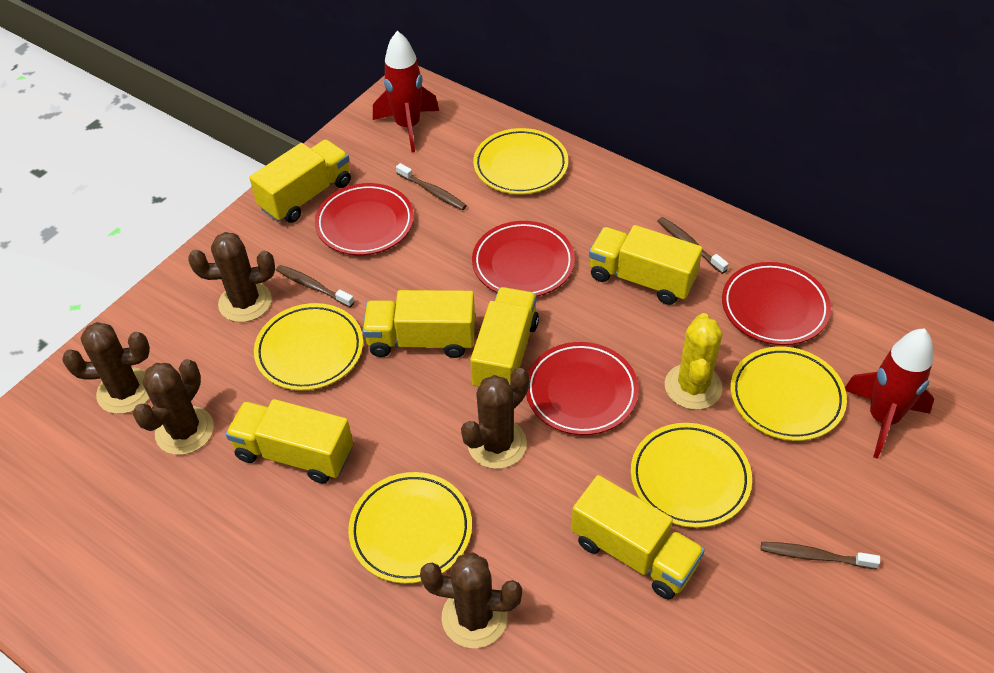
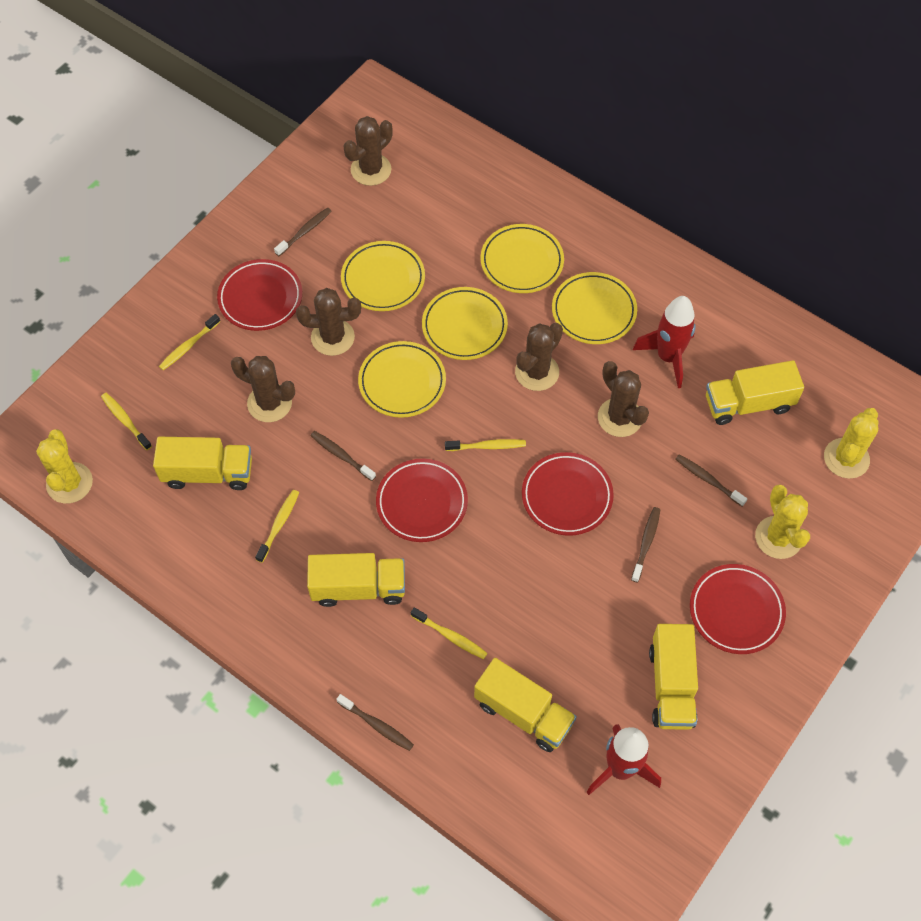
brown toothbrush: [276,265,354,307] [396,163,467,210] [657,217,729,274] [761,542,880,569] = 4 -> [274,207,332,256] [311,431,376,481] [336,694,414,751] [631,507,660,583] [675,454,747,506] = 5
yellow cactus: [665,313,722,410] = 1 -> [36,429,93,504] [755,484,810,559] [824,408,879,479] = 3
yellow toothbrush: none = 0 -> [101,393,152,450] [159,314,220,370] [255,490,299,563] [411,607,487,659] [445,439,526,451] = 5
yellow truck: [226,399,353,484] [249,139,351,223] [362,290,475,358] [470,287,539,388] [571,475,705,599] [589,225,703,305] = 6 -> [153,437,252,490] [307,553,405,607] [474,658,577,752] [649,624,698,730] [706,360,804,425] = 5

